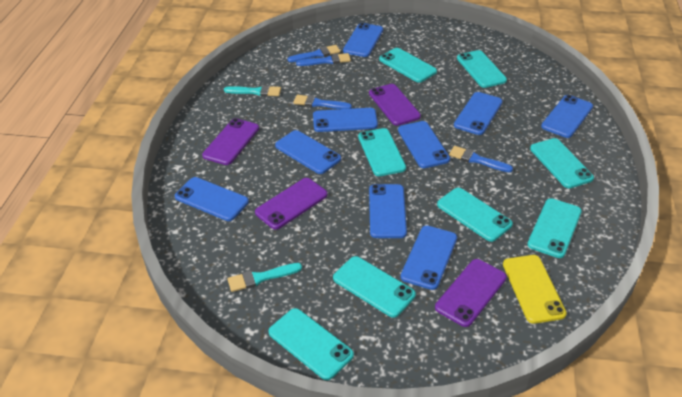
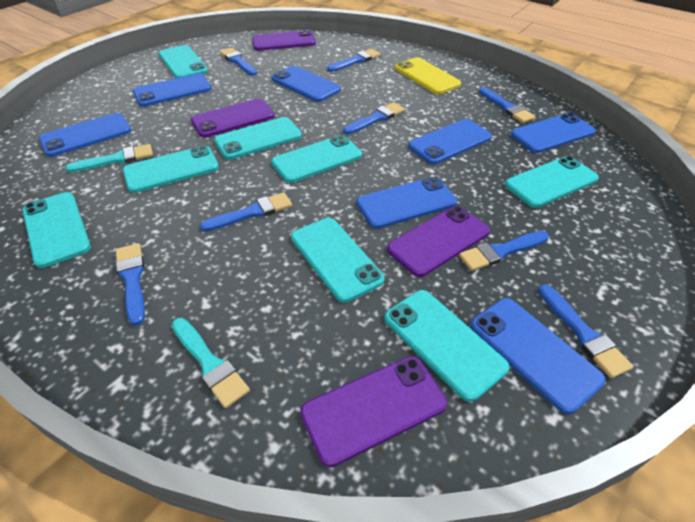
blue brush: [287,45,340,62] [293,95,352,109] [296,53,351,66] [449,146,513,173] = 4 -> [116,243,145,326] [200,192,292,231] [220,48,257,76] [327,49,381,72] [343,102,405,134] [459,231,549,271] [479,87,536,123] [538,284,633,378] = 8
blue phone: [175,177,249,221] [275,130,341,174] [313,108,378,132] [343,23,383,57] [369,184,407,238] [398,121,450,168] [401,226,457,290] [454,92,503,135] [541,95,593,138] = 9 -> [39,113,131,157] [133,73,211,107] [272,66,341,102] [356,177,457,229] [408,119,492,164] [470,298,606,414] [511,113,596,153] = 7

